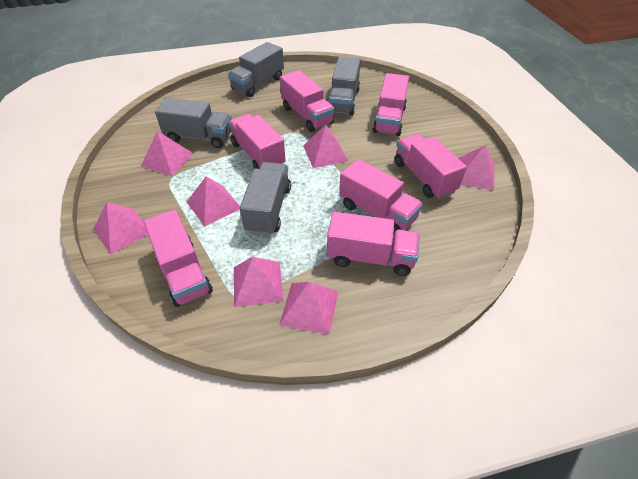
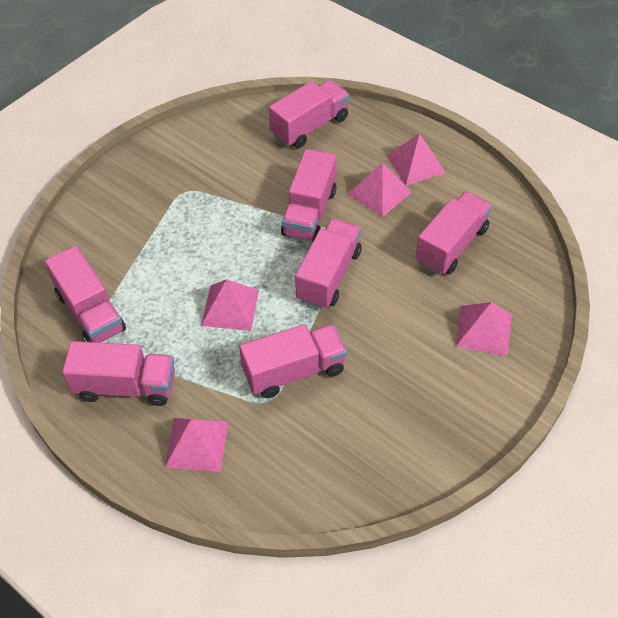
grey truck: [155,98,232,148] [228,42,284,97] [240,162,291,235] [329,57,361,116] = 4 -> none = 0
pink pyramid: [93,202,148,255] [141,131,194,176] [187,176,240,227] [234,257,284,307] [279,282,339,335] [303,125,348,168] [458,145,494,190] = 7 -> [165,418,228,472] [201,279,259,331] [348,162,412,217] [387,133,446,186] [455,302,512,356] = 5

